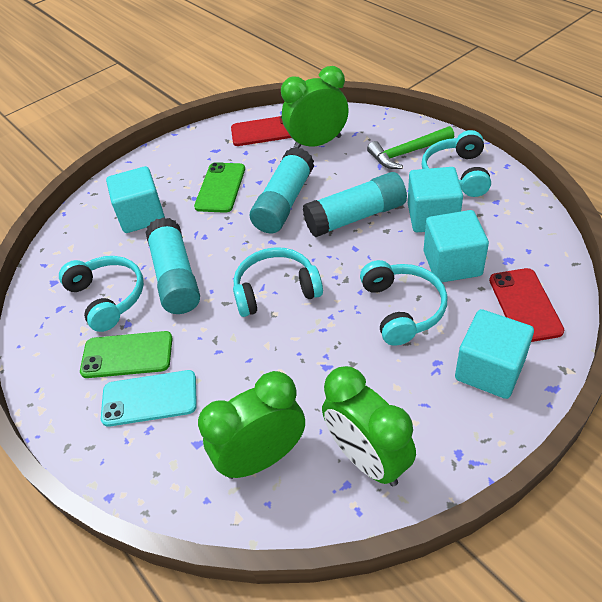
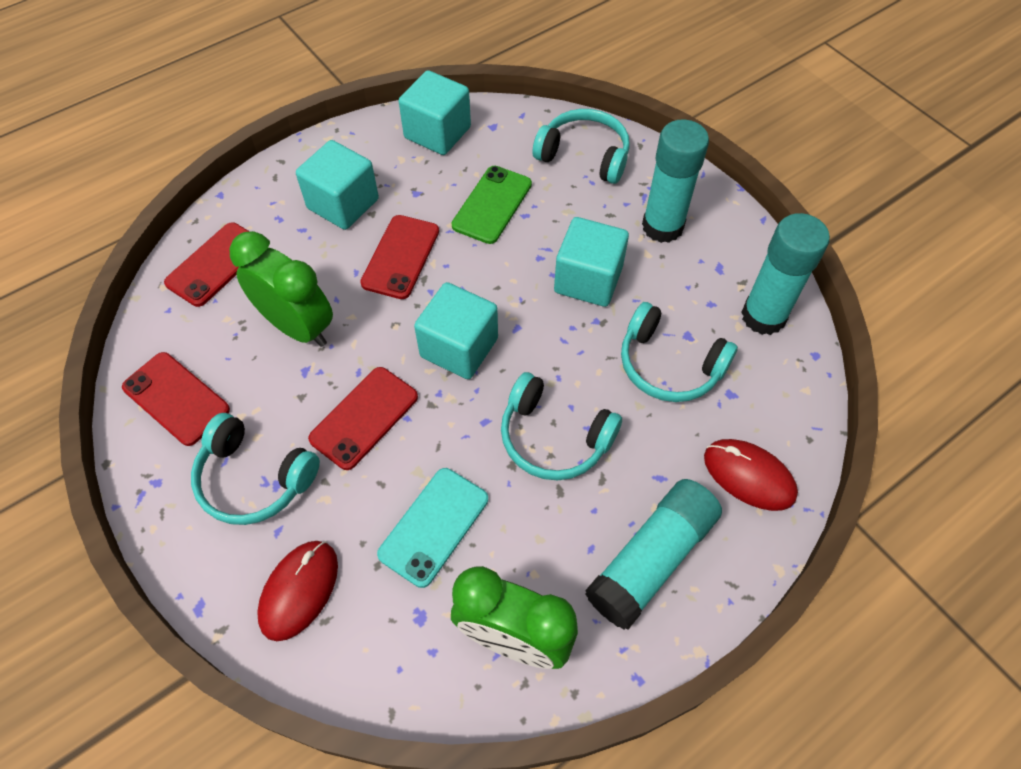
green clock: [198,371,305,479] [281,66,349,148] [322,366,416,486] = 3 -> [230,231,333,347] [451,566,578,669] = 2
green hammer: [367,126,454,169] = 1 -> none = 0
green phone: [80,331,173,378] [194,162,245,213] = 2 -> [452,166,532,244] = 1
red mouse: none = 0 -> [257,541,338,641] [704,439,798,511] = 2
red phone: [231,116,292,146] [489,268,564,342] = 2 -> [122,352,230,446] [164,222,250,307] [308,367,418,470] [360,215,439,299] = 4

